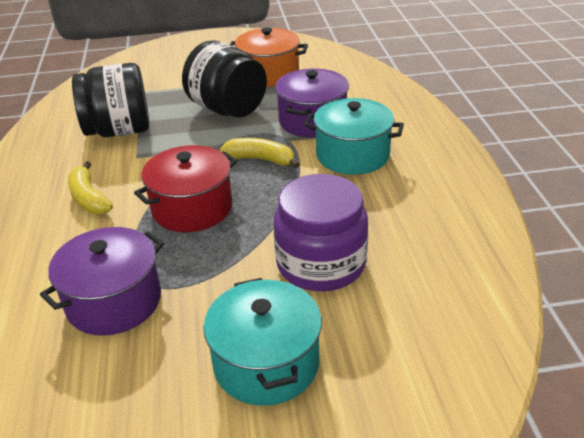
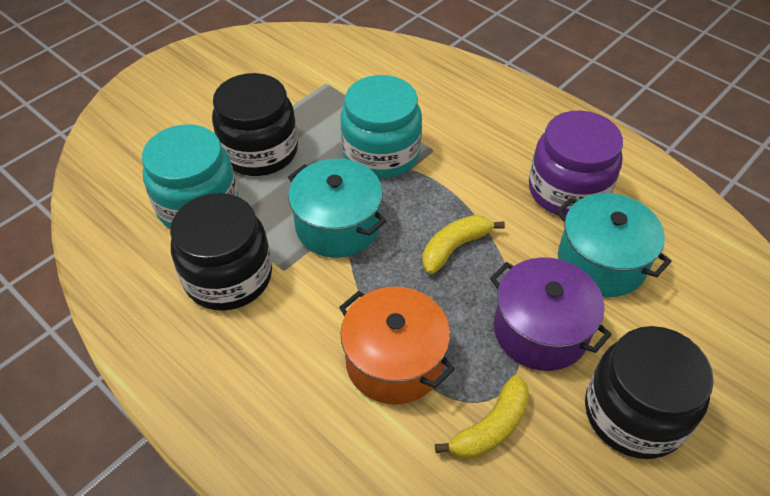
black jar: [72,63,149,137] [182,41,267,118] = 2 -> [170,193,272,311] [212,73,298,176] [585,326,714,459] = 3
purple pot: [40,227,164,336] [275,69,349,137] = 2 -> [490,257,612,371] = 1
red pot: [134,145,237,232] = 1 -> none = 0
turquoise jar: none = 0 -> [142,124,238,229] [341,75,422,178] = 2

